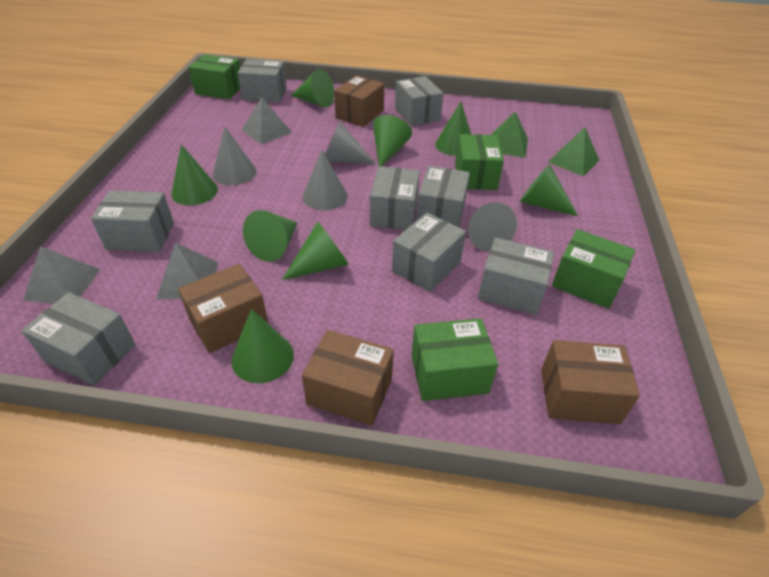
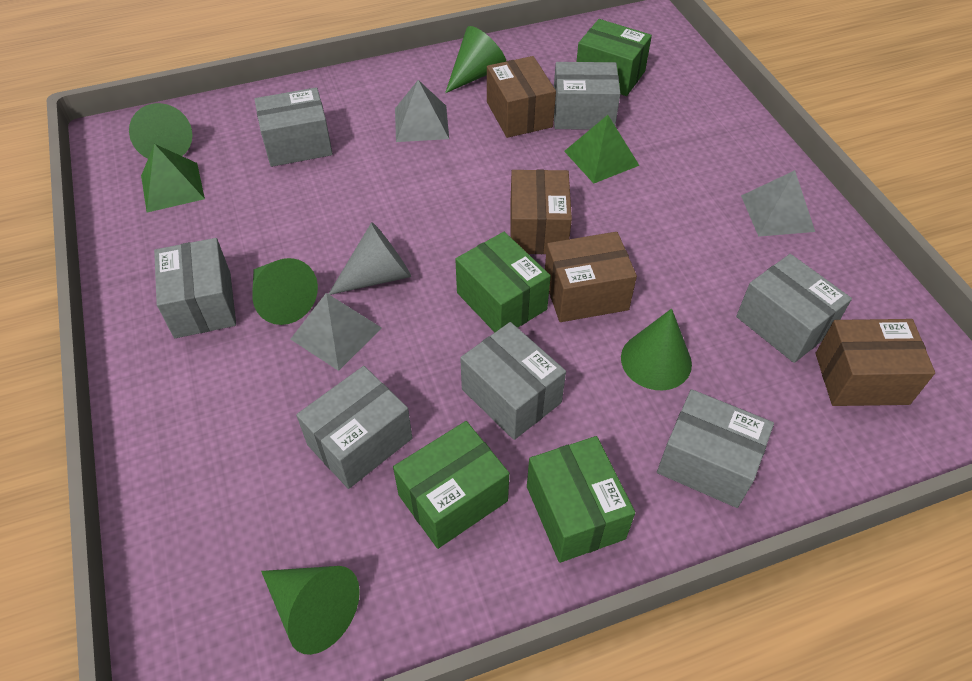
green cone: [171,144,218,205] [231,309,294,383] [243,210,297,262] [282,221,349,280] [291,69,334,108] [373,115,412,166] [435,102,471,156] [520,164,578,216] = 8 -> [129,103,192,159] [252,258,318,325] [261,566,360,655] [445,26,506,93] [621,308,692,390] = 5
grey box: [21,292,136,386] [91,190,174,252] [237,59,287,102] [370,166,420,230] [392,213,466,292] [395,76,444,126] [416,166,470,227] [478,237,554,315] = 8 -> [154,238,236,338] [254,87,333,167] [296,366,412,489] [460,322,566,440] [554,62,621,130] [657,389,774,508] [736,254,852,363] = 7
grey cone: [213,127,257,185] [303,150,348,210] [325,122,376,164] [468,202,517,251] = 4 -> [329,222,411,295] = 1

